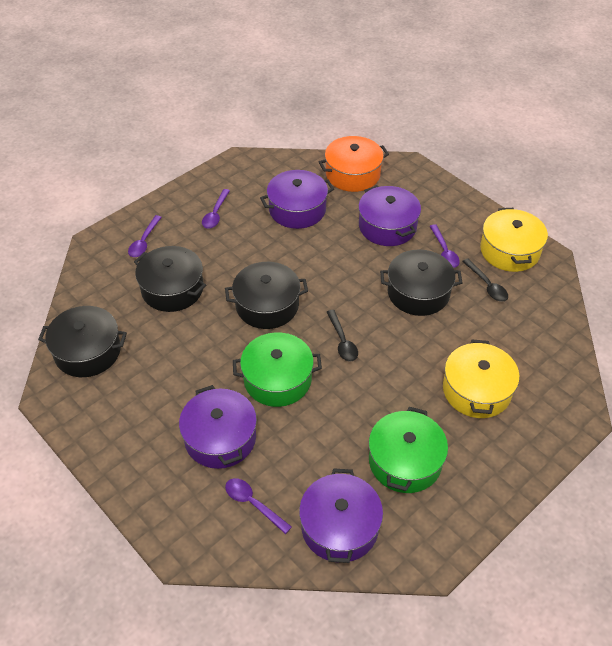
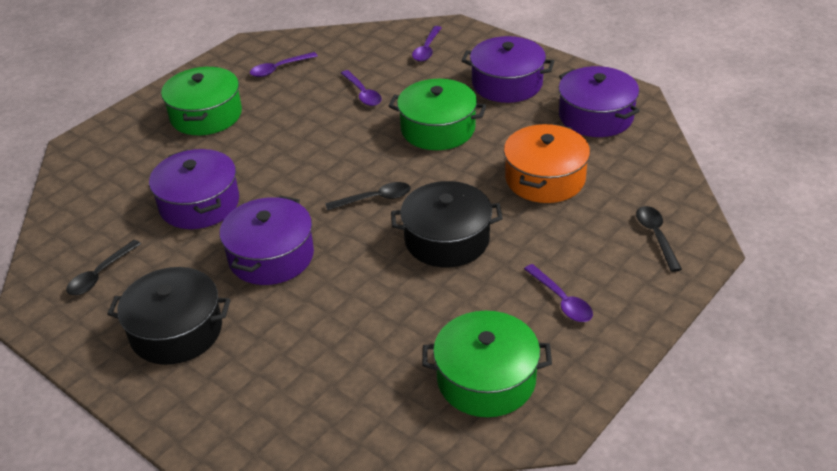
black pot: [38,306,127,377] [134,246,206,312] [225,262,308,329] [380,249,462,316] = 4 -> [107,267,231,365] [391,181,503,267] = 2
black spoon: [327,310,358,361] [462,259,508,302] = 2 -> [66,240,141,295] [325,182,410,211] [636,206,682,272] = 3
green pot: [233,332,322,407] [369,407,448,493] = 2 -> [161,66,242,135] [388,79,486,150] [422,311,552,417] = 3
yellow pot: [443,340,520,418] [480,208,548,272] = 2 -> none = 0

